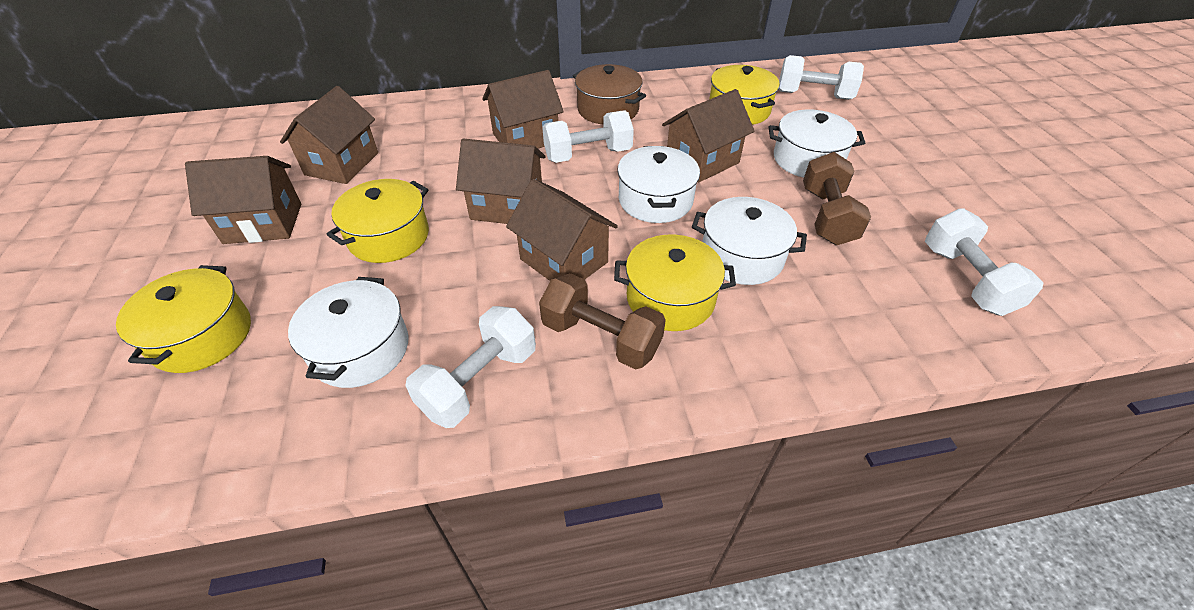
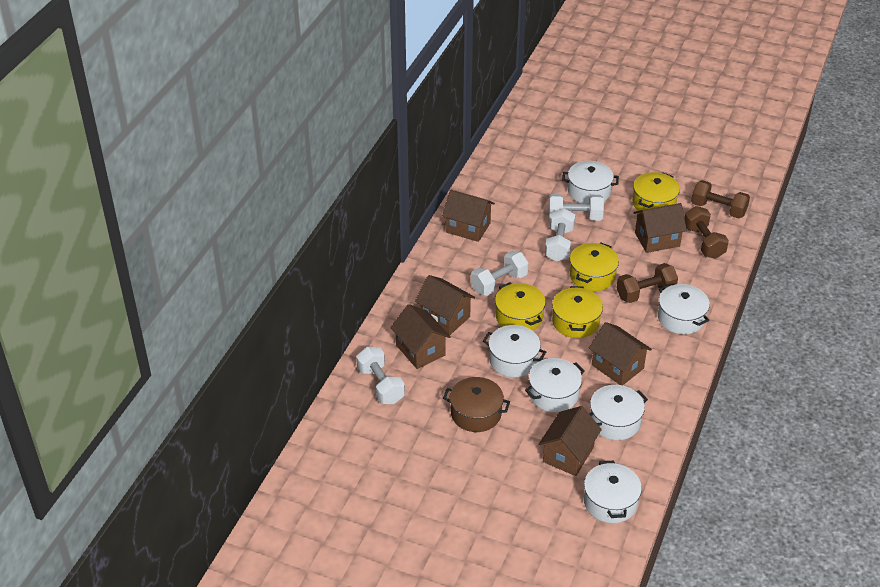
brown dumbbell: [539,273,666,370] [803,152,871,245] = 2 -> [616,263,678,303] [685,206,729,259] [691,180,750,219] = 3
white pot: [288,277,408,388] [617,146,700,223] [692,197,807,285] [769,109,865,178] = 4 -> [483,325,546,377] [525,358,585,412] [562,161,619,204] [584,460,642,523] [589,385,648,440] [658,284,710,335] = 6

